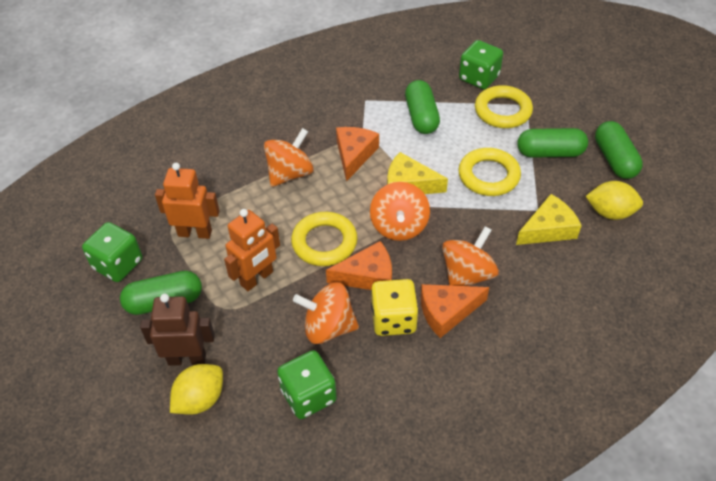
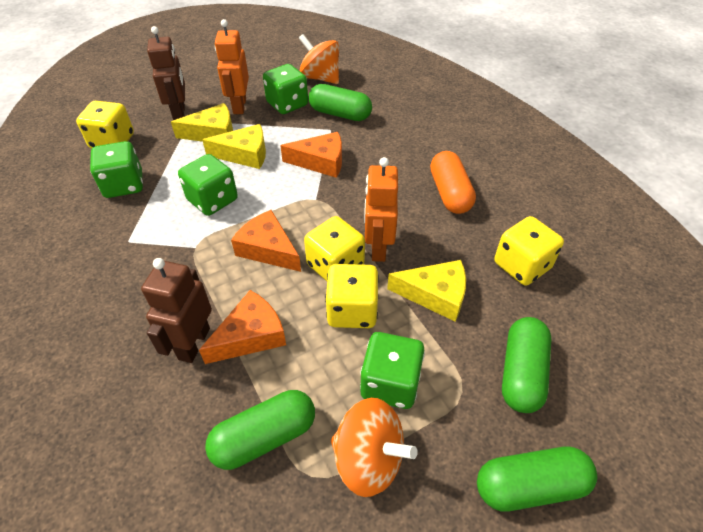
brown robot: [140,294,215,366] = 1 -> [141,258,212,363] [147,26,185,120] = 2
green dice: [82,222,142,282] [277,350,337,419] [459,40,503,89] = 3 -> [90,141,143,198] [178,154,238,216] [263,64,308,114] [360,332,425,409] = 4
orange capsule: none = 0 -> [430,151,476,214] = 1
orange spinning top: [264,128,314,187] [293,282,359,344] [370,182,430,241] [442,226,499,286] = 4 -> [299,34,339,84] [331,398,418,497] = 2
yellow cheese: [387,152,448,194] [516,194,582,245] = 2 -> [171,103,233,142] [202,124,266,169] [387,260,466,322] = 3
yellow dice: [371,279,418,336] = 1 -> [76,101,134,149] [304,216,365,281] [325,264,379,328] [494,216,564,286] = 4
yellow lemon: [170,364,223,415] [586,181,643,220] = 2 -> none = 0
yellow ring: [291,212,358,266] [459,148,521,196] [475,85,533,128] = 3 -> none = 0

